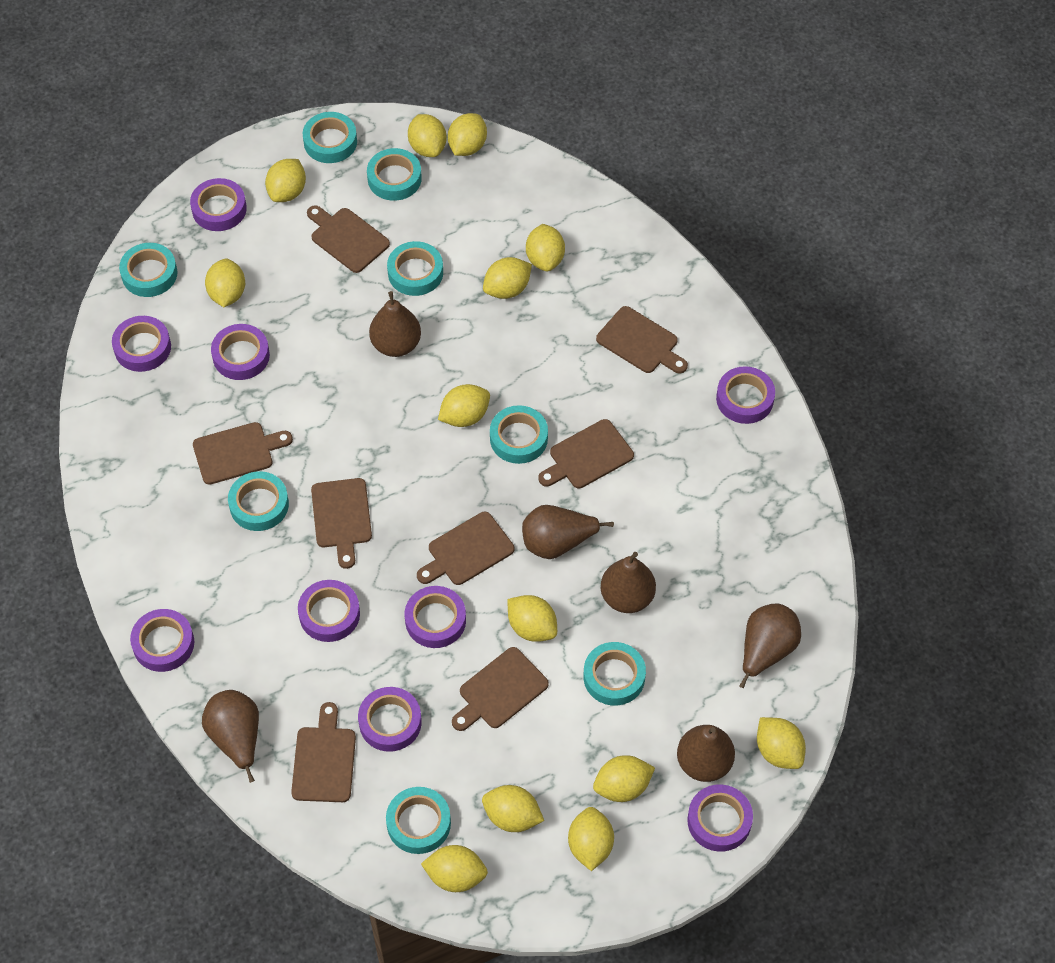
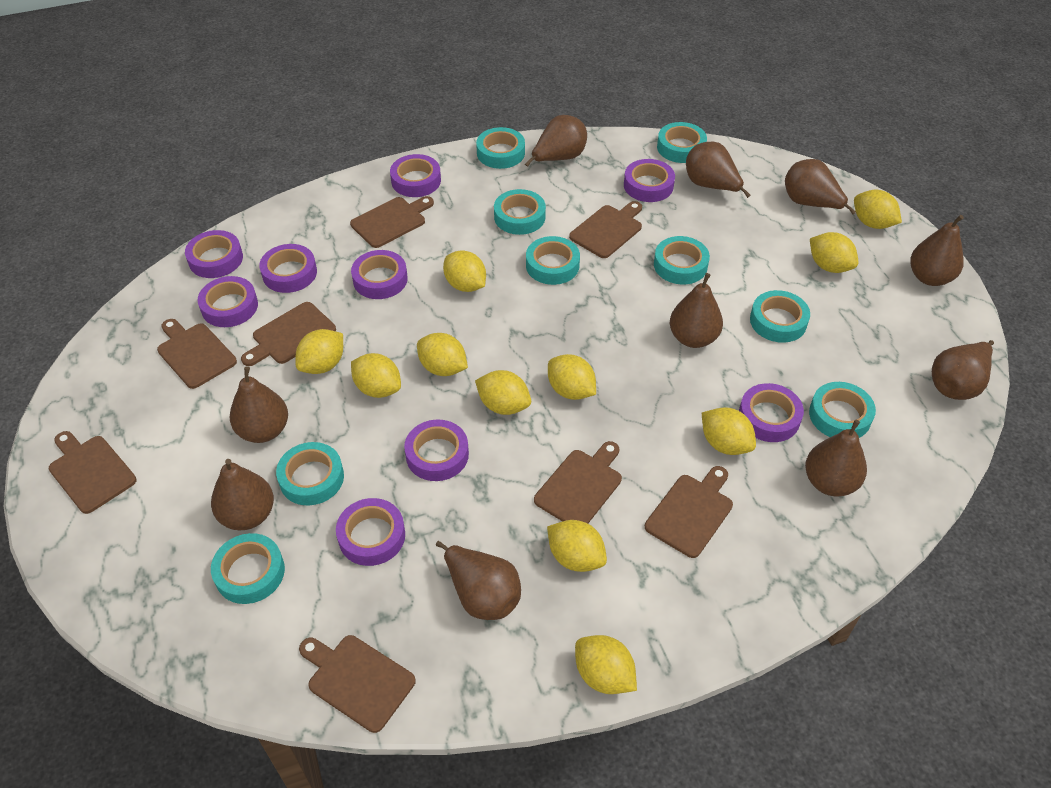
brown pear: [202,690,259,783] [369,291,421,357] [522,505,614,559] [601,552,656,613] [677,725,735,782] [739,604,801,689] = 6 -> [211,459,274,530] [230,367,288,443] [436,541,521,620] [525,115,587,167] [670,273,723,348] [686,142,751,198] [785,159,856,215] [805,420,867,496] [910,215,964,286] [932,340,994,400] = 10
turquoise tape: [119,243,177,297] [228,471,289,531] [303,112,357,163] [367,148,422,201] [386,787,451,854] [387,241,443,296] [490,405,548,464] [584,642,646,706] = 8 -> [211,533,285,604] [276,442,344,505] [476,127,525,169] [494,189,546,235] [526,236,580,285] [654,236,710,284] [657,122,707,163] [750,290,810,343] [809,382,876,438] = 9
yellow lemon: [205,259,245,307] [265,159,306,202] [408,114,447,157] [421,845,488,892] [438,384,490,427] [448,113,487,156] [482,785,544,832] [483,257,532,299] [508,595,557,642] [526,224,565,271] [568,807,614,871] [593,755,655,802] [757,717,806,769] = 13 -> [295,329,343,374] [351,353,401,398] [417,333,468,376] [443,250,486,292] [475,370,531,415] [547,520,607,572] [548,354,596,400] [575,635,637,694] [702,407,756,455] [810,232,858,273] [854,190,902,229] = 11

